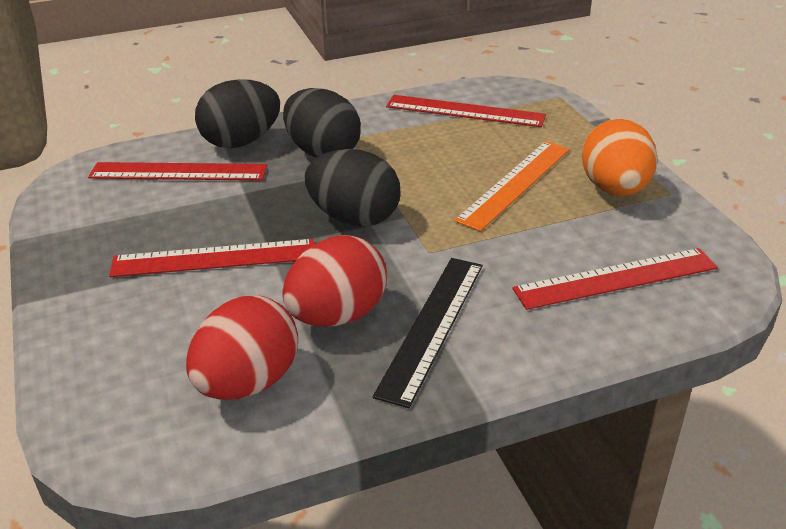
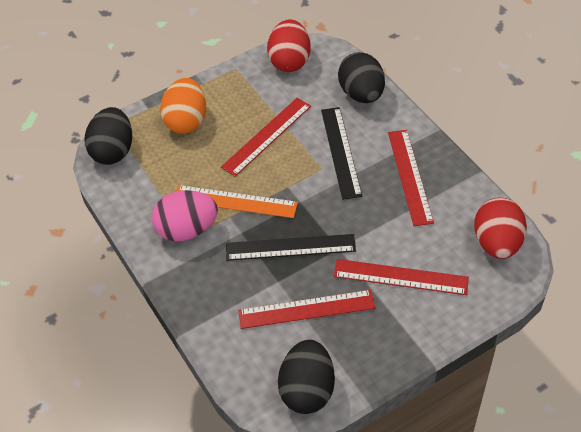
black ruler: [373,258,483,408] = 1 -> [226,234,356,261] [321,107,362,200] = 2
pink egg: none = 0 -> [152,190,218,242] = 1

